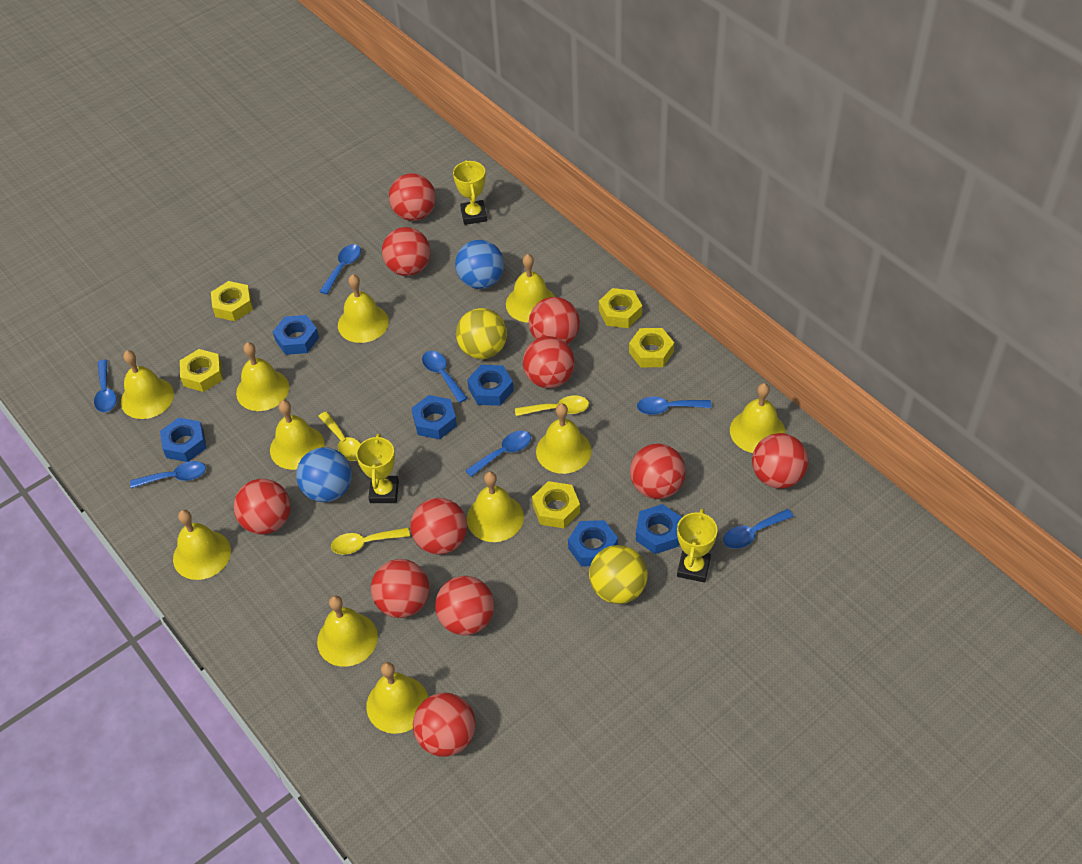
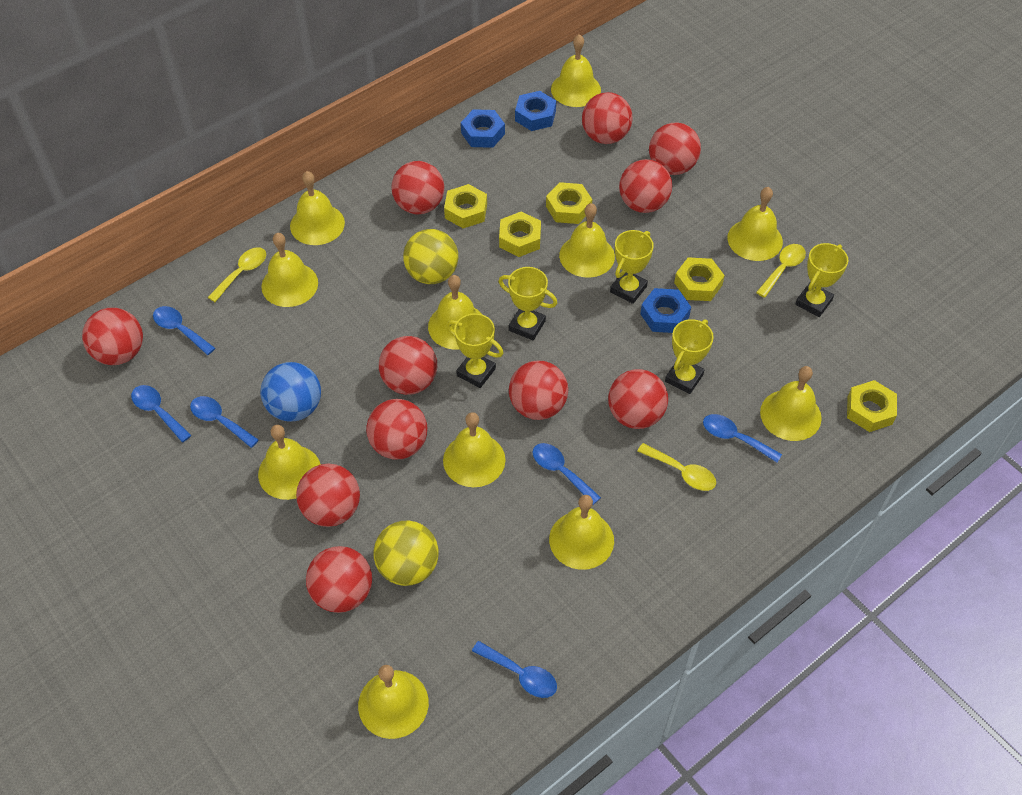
blue ball: [296,447,352,502] [455,240,504,289] = 2 -> [260,362,321,422] = 1
blue nut: [160,418,207,462] [273,315,319,355] [411,395,457,439] [467,365,514,406] [568,520,618,567] [636,504,682,554] = 6 -> [461,109,505,148] [515,91,556,131] [640,288,691,333] = 3
blue spoon: [94,359,117,412] [130,461,206,488] [319,244,361,294] [422,351,468,403] [465,431,531,477] [637,396,712,415] [723,509,794,549] = 7 -> [131,385,191,442] [153,306,215,355] [190,396,259,448] [472,641,557,698] [533,443,601,505] [703,414,782,463] = 6
yellow trophy: [356,434,399,503] [453,160,487,225] [677,509,718,582] = 3 -> [447,313,504,388] [499,267,557,340] [610,230,654,304] [665,319,714,394] [795,243,848,317] = 5

